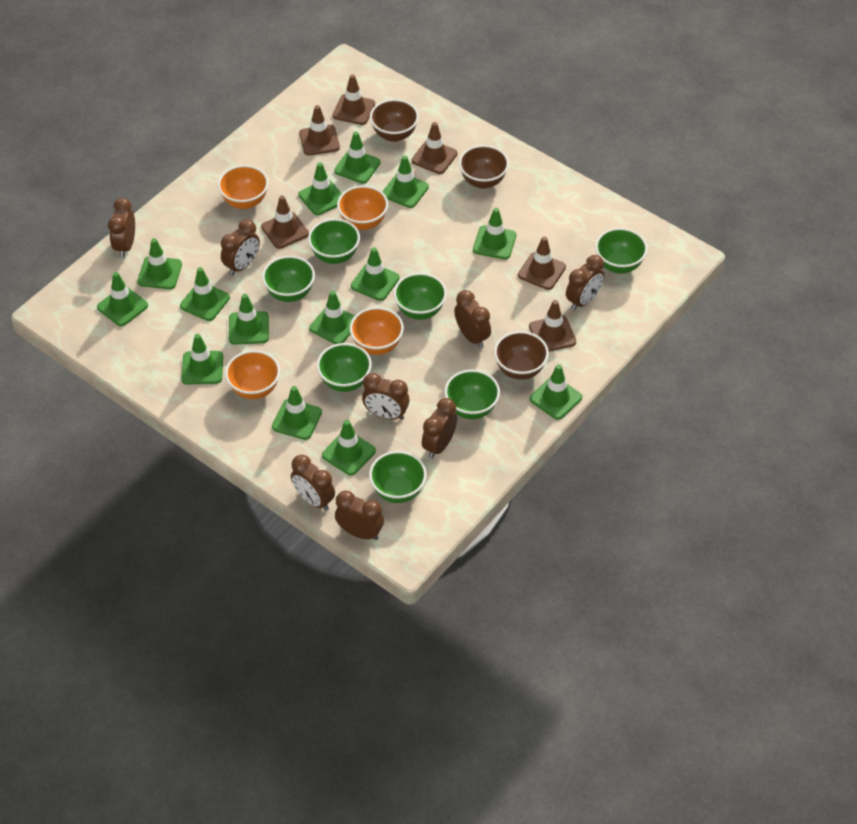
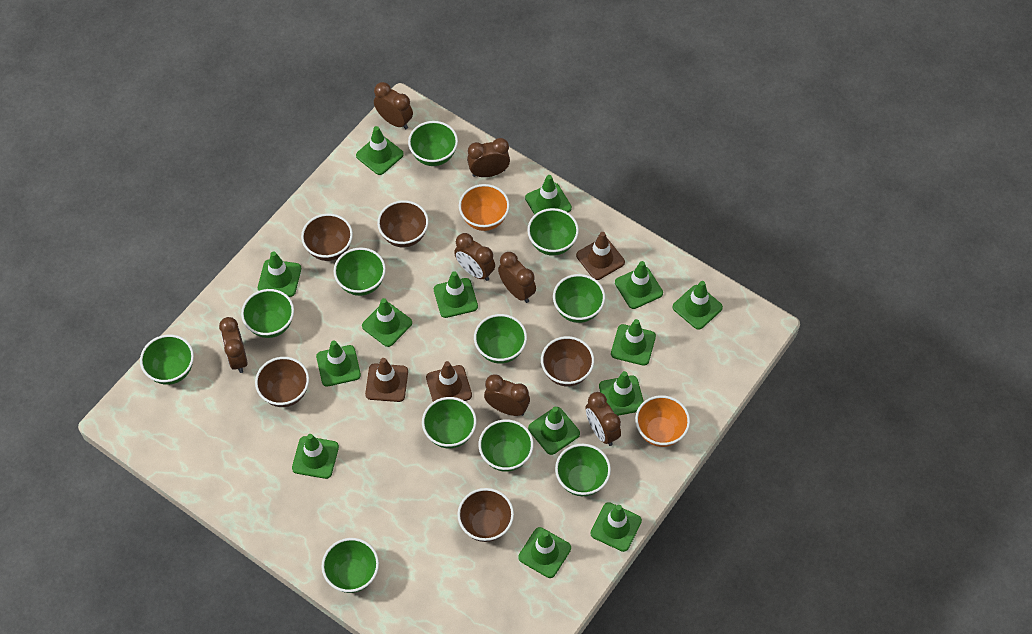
brown bowl: [370,99,419,142] [459,145,509,189] [494,331,549,380] = 3 -> [255,357,309,407] [301,214,353,261] [377,200,429,247] [457,488,514,542] [541,336,594,386] = 5
brown clock: [108,198,135,258] [221,220,260,276] [291,455,335,511] [335,491,384,540] [362,373,409,420] [422,398,457,459] [454,290,491,348] [566,255,604,310] = 8 -> [219,317,248,373] [374,82,413,129] [454,233,495,281] [467,138,510,177] [484,374,530,416] [498,252,536,303] [586,392,621,446] = 7
brown traffic cone: [261,196,309,249] [299,105,340,155] [333,74,375,125] [412,122,458,174] [518,236,566,290] [529,300,576,352] = 6 -> [365,358,408,402] [426,361,472,402] [576,232,625,280] = 3
green bowl: [262,256,315,302] [308,218,360,264] [317,343,372,392] [369,451,427,503] [393,273,447,320] [445,370,500,419] [595,228,648,274] = 7 -> [140,334,194,385] [241,289,294,338] [322,538,379,593] [334,248,386,296] [408,121,458,166] [422,397,477,448] [474,314,527,364] [478,419,534,472] [527,208,579,256] [553,274,605,323] [555,444,611,496] = 11
orange bowl: [218,165,269,209] [225,350,280,399] [337,185,388,230] [350,307,404,355] = 4 -> [459,184,510,231] [635,395,690,447] = 2

